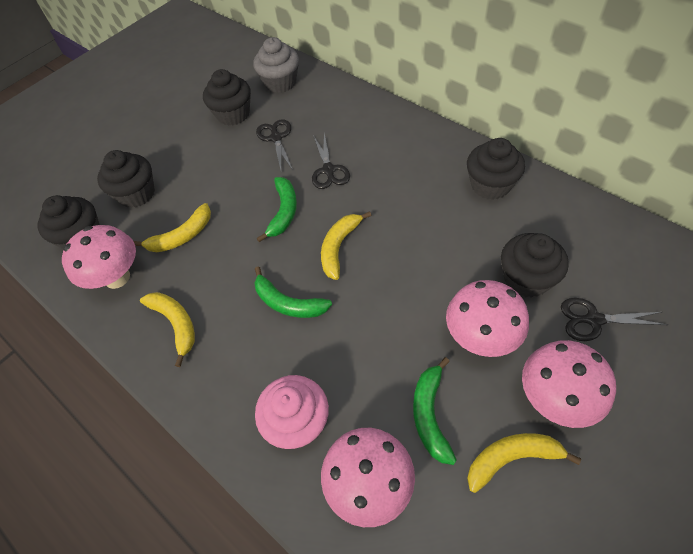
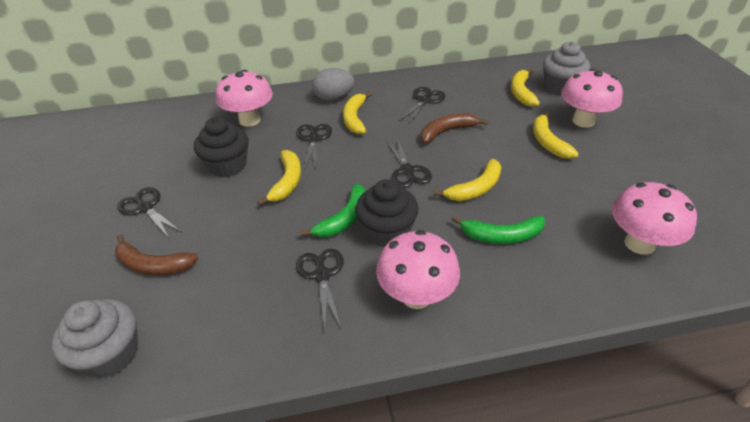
black cupcake: [37,195,100,249] [97,150,155,208] [203,69,251,126] [467,138,525,200] [501,233,569,298] = 5 -> [194,117,249,177] [355,179,419,247] = 2
black scissors: [256,119,293,170] [312,134,350,189] [561,298,668,341] = 3 -> [117,187,182,238] [296,124,332,169] [296,249,343,332] [386,138,432,188] [398,87,446,125] = 5
brown banana: none = 0 -> [115,234,198,275] [421,113,488,144] = 2
green banana: [254,266,332,318] [257,177,297,242] [413,357,457,465] = 3 -> [300,183,366,237] [451,215,545,244] = 2
grey cupcake: [253,37,299,93] = 1 -> [52,299,138,379] [543,41,590,94] = 2
grey egg: none = 0 -> [312,68,354,101] = 1
pink cupcake: [255,375,329,449] = 1 -> none = 0
yellow banana: [133,203,211,252] [140,292,195,367] [321,211,372,280] [467,433,581,493] = 4 -> [257,150,301,206] [343,92,372,134] [433,159,501,201] [511,68,540,107] [533,111,579,159] = 5

